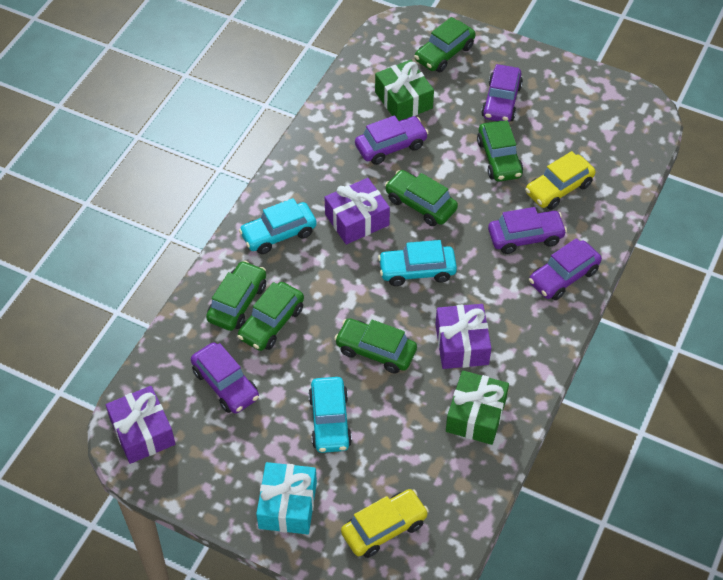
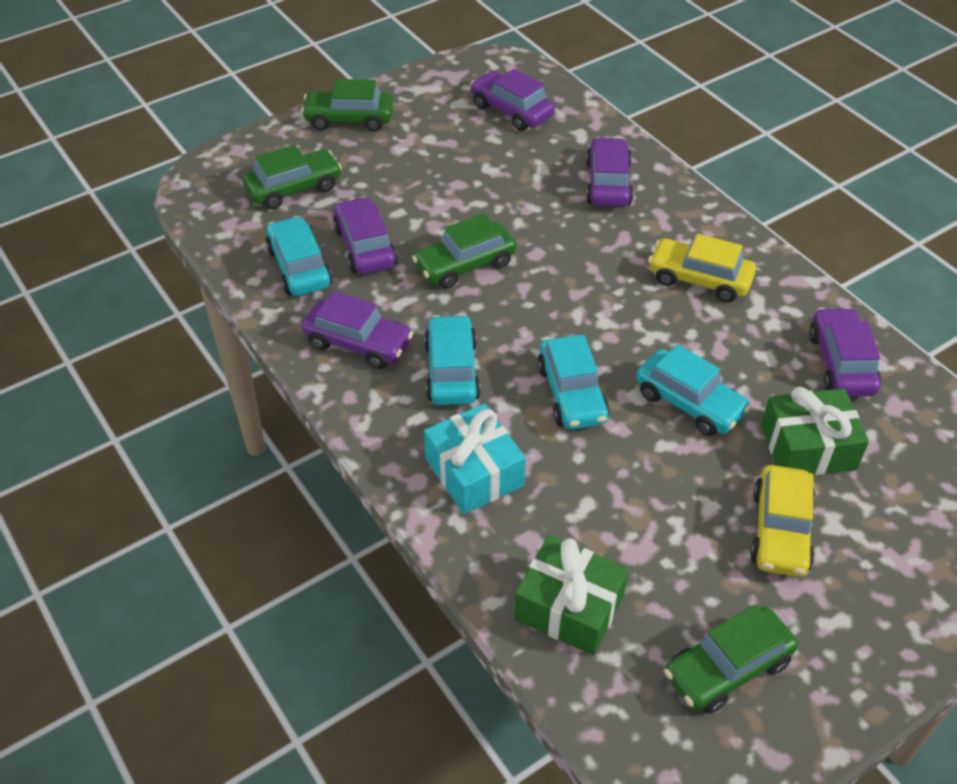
green car: [206,260,266,331] [237,282,304,351] [334,318,417,374] [385,170,458,226] [414,17,475,72] [477,121,523,182] = 6 -> [243,145,342,209] [301,79,393,132] [412,213,516,289] [664,604,798,714] = 4
purple gift: [106,386,175,464] [324,178,390,245] [435,304,491,369] = 3 -> none = 0
turquoise car: [239,198,317,254] [308,377,352,453] [378,240,457,286] = 3 -> [265,216,332,296] [424,314,481,405] [537,335,610,430] [636,344,751,436] = 4

